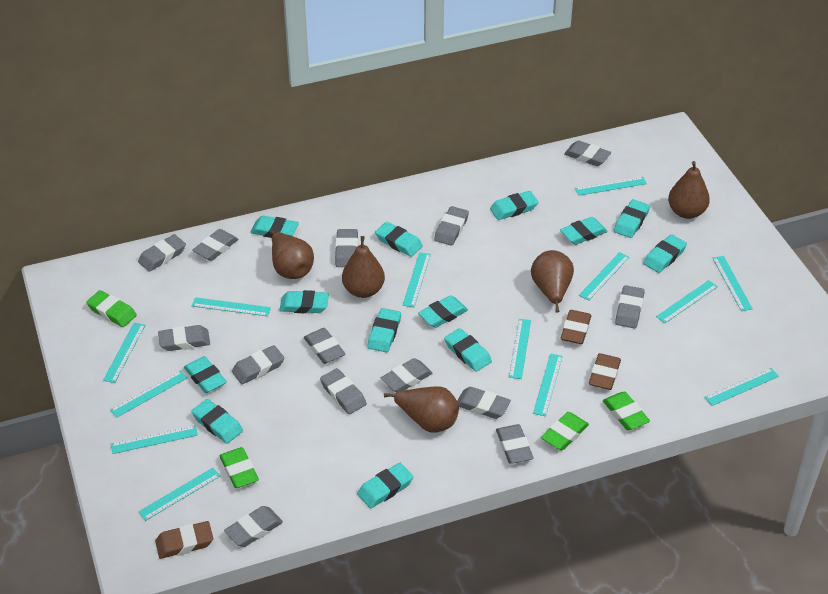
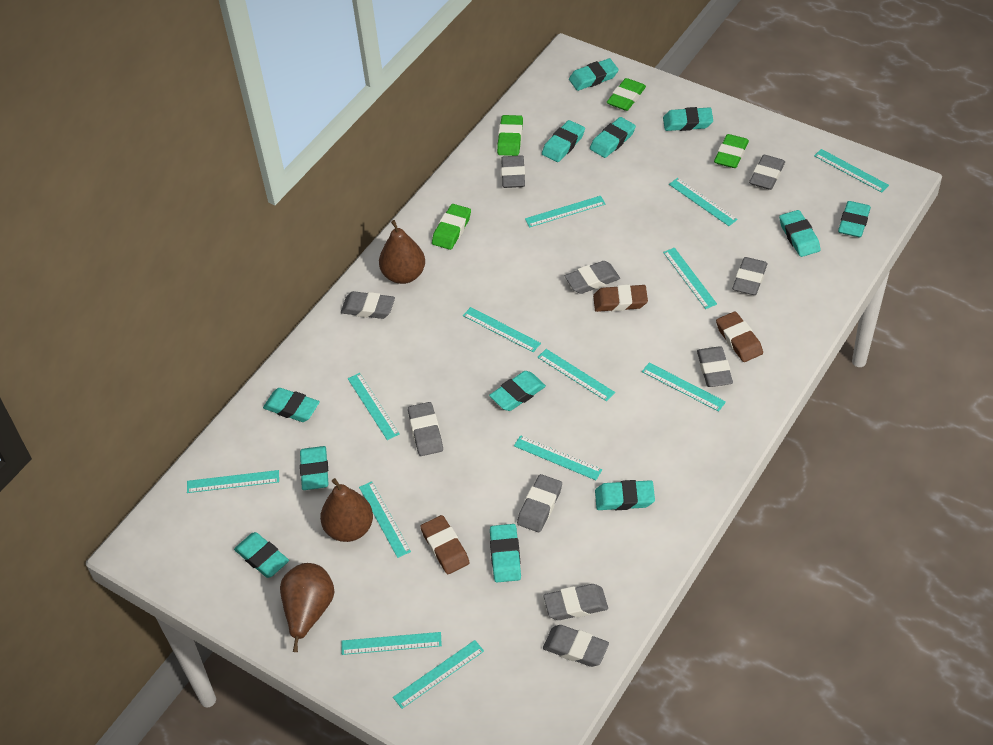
brown pear: [270,230,314,279] [342,236,385,298] [384,386,459,433] [531,250,574,313] [668,161,710,219] = 5 -> [280,563,334,652] [320,478,373,542] [379,220,425,284] = 3
grey eraser: [138,234,186,272] [158,325,210,351] [192,229,238,261] [224,506,283,547] [232,345,284,384] [304,328,345,364] [320,368,367,414] [335,229,358,267] [381,358,432,392] [434,206,469,246] [457,387,511,419] [496,424,533,464] [564,140,611,166] [615,285,645,328] = 14 -> [341,291,395,319] [408,402,443,456] [501,155,525,188] [517,474,562,532] [543,584,608,620] [543,625,609,667] [565,261,620,294] [697,346,733,387] [732,257,767,295] [749,155,785,190] = 10
turquoise eraser: [184,356,227,393] [191,399,243,443] [250,216,299,238] [279,290,329,313] [357,463,413,508] [367,308,401,352] [375,222,423,257] [418,295,468,328] [444,328,492,372] [490,191,538,220] [560,217,608,245] [614,199,650,238] [643,234,687,273] = 13 -> [234,532,289,578] [263,388,320,422] [300,446,328,490] [489,371,546,411] [490,524,521,582] [542,120,585,162] [569,58,619,91] [590,117,636,158] [595,480,655,510] [663,107,713,131] [779,210,821,257] [838,201,871,237] = 12

